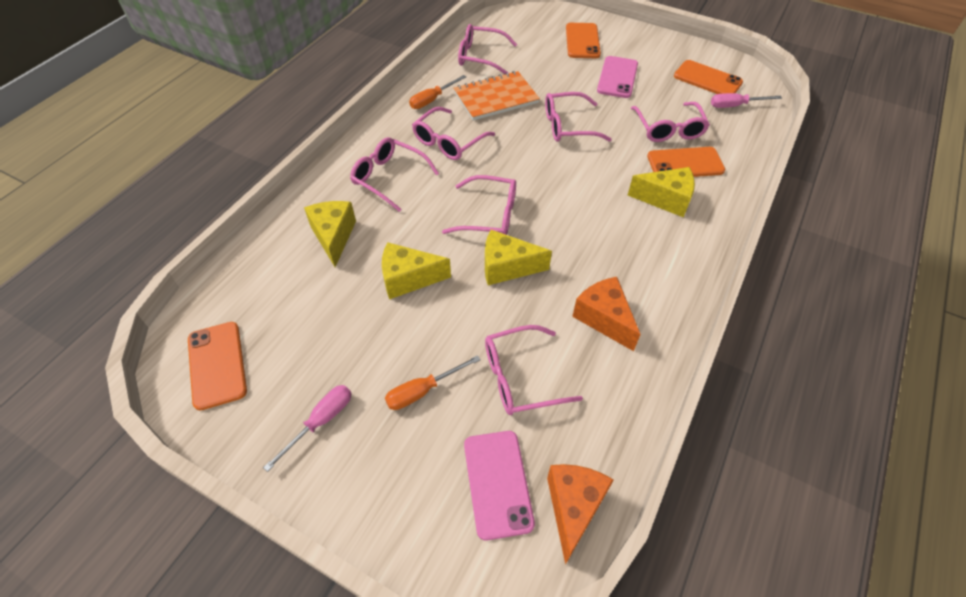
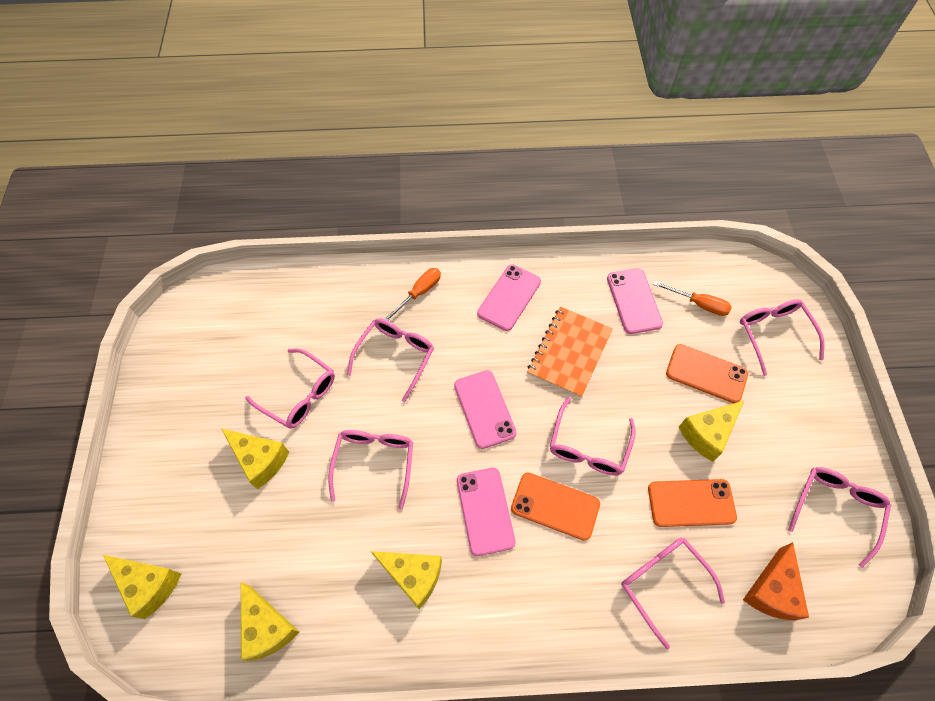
orange cheese: [547,464,614,565] [572,277,641,351] = 2 -> [743,542,809,620] = 1
orange phone: [188,322,247,410] [566,23,601,58] [647,147,725,177] [674,60,743,94] = 4 -> [511,472,600,541] [648,479,737,527] [666,344,748,403] = 3
pink phone: [464,431,535,540] [597,56,638,98] = 2 -> [454,370,517,449] [457,468,516,556] [477,265,541,331] [607,268,663,334] = 4
pink screwdriver: [263,385,352,472] [711,93,782,108] = 2 -> none = 0
yellow cheese: [304,201,356,267] [382,242,451,299] [485,230,552,285] [628,167,695,217] = 4 -> [103,555,181,619] [222,429,289,489] [241,582,299,661] [371,551,442,609] [678,400,745,462] = 5

